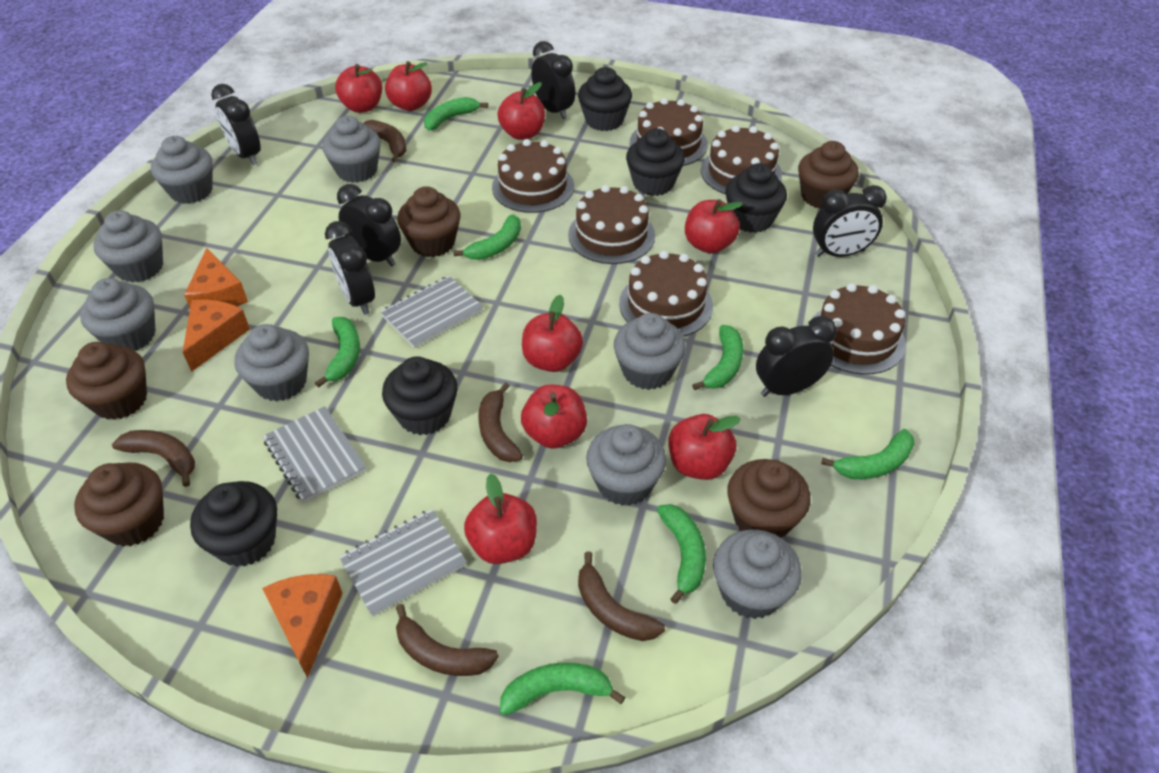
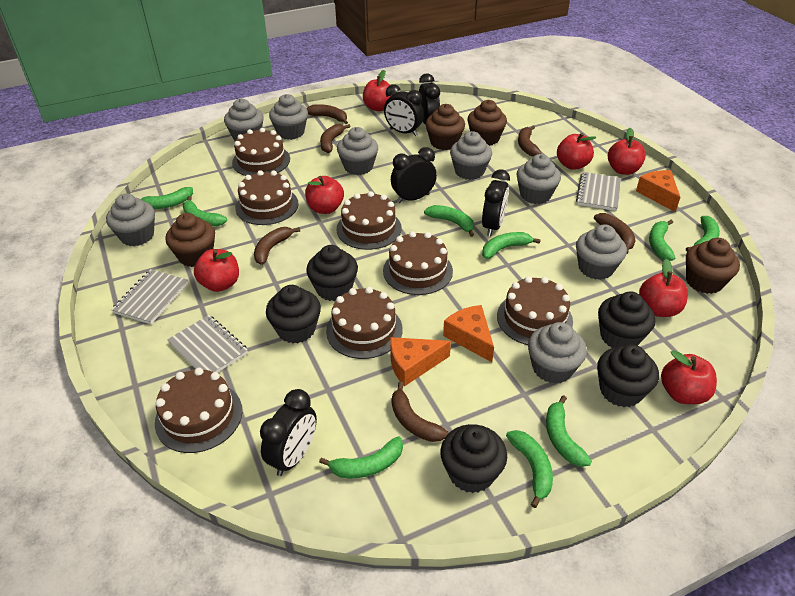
black clock: [211,84,261,165] [325,221,375,315] [337,184,401,267] [531,41,576,119] [756,316,837,397] [813,185,887,257] = 6 -> [260,389,317,476] [384,84,424,136] [391,147,437,203] [419,73,440,124] [482,169,510,236] = 5
brown banana: [112,430,195,487] [363,120,406,162] [396,604,499,676] [479,382,523,462] [578,552,665,641] = 5 -> [254,227,300,265] [307,104,348,124] [320,124,351,153] [392,381,448,442] [518,126,541,157] [594,213,636,254] = 6
brown cake: [492,139,574,213] [568,185,655,264] [619,251,713,337] [630,98,708,166] [701,125,782,194] [808,283,906,375] = 6 -> [155,368,242,453] [232,128,290,176] [235,170,298,225] [326,287,402,359] [336,191,402,250] [383,231,453,295] [497,276,573,345] = 7
brown cupcake: [66,342,147,420] [74,462,164,547] [397,186,461,257] [727,459,811,538] [798,141,859,209] = 5 -> [165,213,215,267] [425,104,465,150] [467,100,507,146] [686,238,740,294] = 4
green banana: [315,317,360,388] [424,97,488,131] [453,214,521,260] [500,662,625,716] [657,504,706,604] [692,325,743,390] [821,429,914,479] = 7 -> [141,187,193,209] [183,196,227,226] [319,437,403,478] [424,205,474,237] [482,232,541,259] [506,430,553,508] [546,395,592,467] [649,220,675,261] [686,216,720,252] = 9
red apple: [335,64,382,113] [385,61,432,111] [464,473,537,564] [498,82,545,140] [521,385,587,449] [522,295,583,372] [669,414,741,480] [685,199,743,253] = 8 -> [194,249,239,292] [305,176,344,214] [363,70,392,111] [557,133,596,170] [608,128,646,175] [639,259,688,317] [661,350,717,404] = 7

